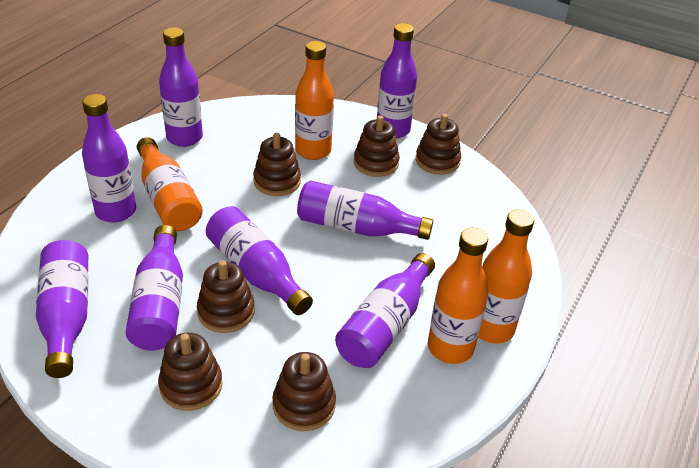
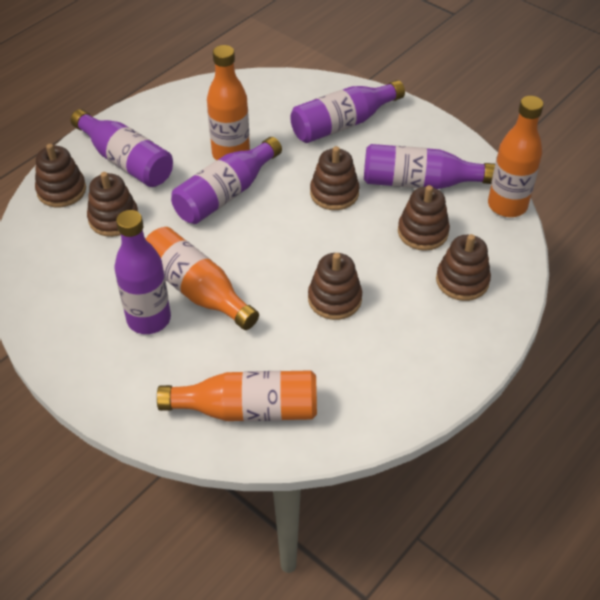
purple bottle: [36,240,89,378] [82,94,136,222] [125,225,183,351] [159,27,203,147] [206,206,313,315] [297,180,433,240] [335,253,435,368] [377,23,417,138] = 8 -> [71,109,173,187] [114,210,171,334] [171,137,282,224] [290,80,405,143] [364,144,495,189] = 5

